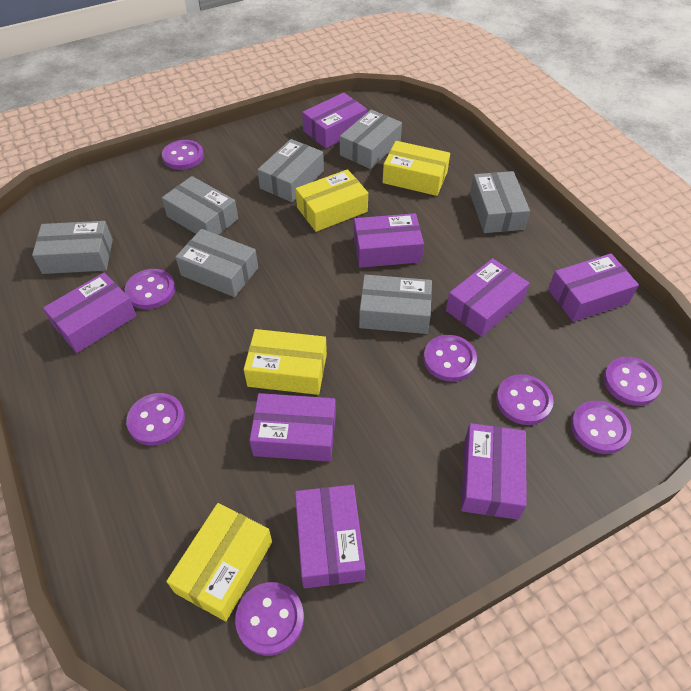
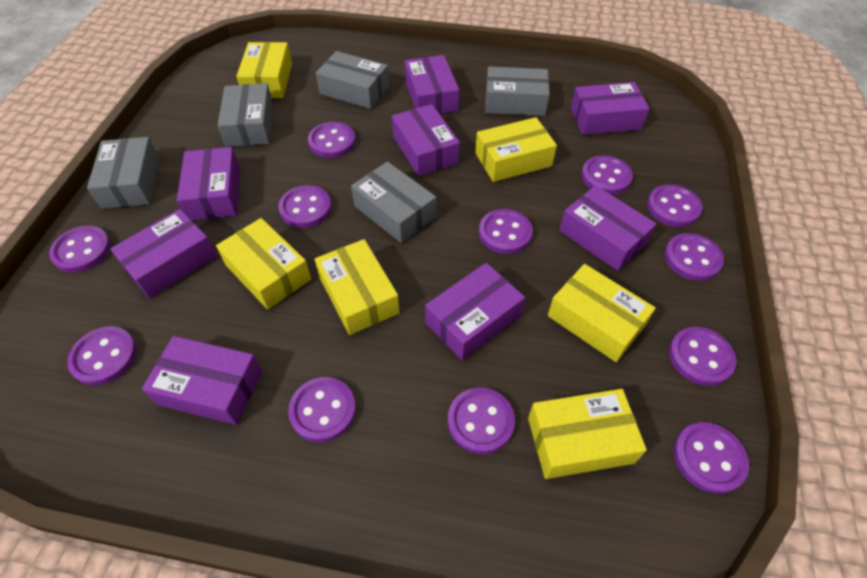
grey box: [32,221,113,274] [162,176,238,235] [176,229,258,297] [257,139,324,202] [340,110,402,169] [359,275,432,334] [470,171,530,233] = 7 -> [87,137,160,209] [217,83,273,147] [316,51,389,109] [351,162,436,243] [485,67,550,116] = 5
purple button: [125,269,175,309] [126,393,185,446] [162,140,204,170] [235,582,304,656] [423,335,477,382] [496,374,554,425] [571,401,631,454] [604,357,662,406] = 8 -> [49,226,111,273] [67,326,137,385] [279,185,332,228] [288,377,356,442] [308,122,356,158] [448,387,515,454] [479,209,533,254] [581,155,633,195] [647,185,702,227] [664,233,724,281] [669,327,737,386] [674,422,749,494] = 12
yellow box: [166,503,272,621] [244,329,327,395] [296,169,368,232] [383,141,450,196] = 4 -> [216,218,311,310] [236,42,292,98] [315,239,400,335] [475,117,557,182] [528,389,647,479] [548,264,656,362] = 6

